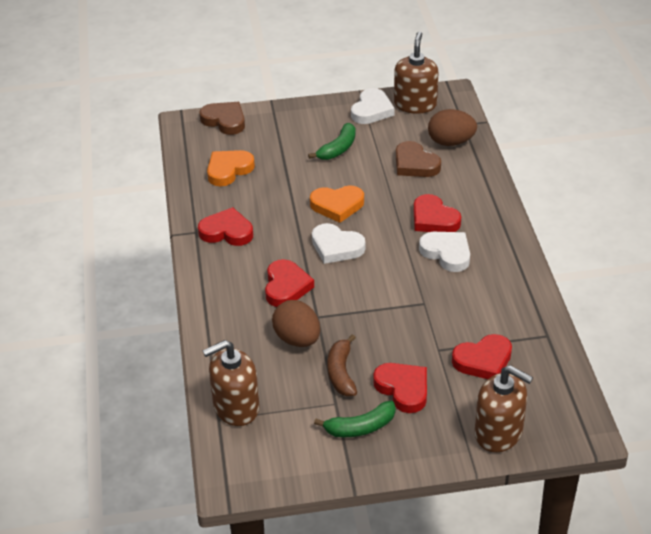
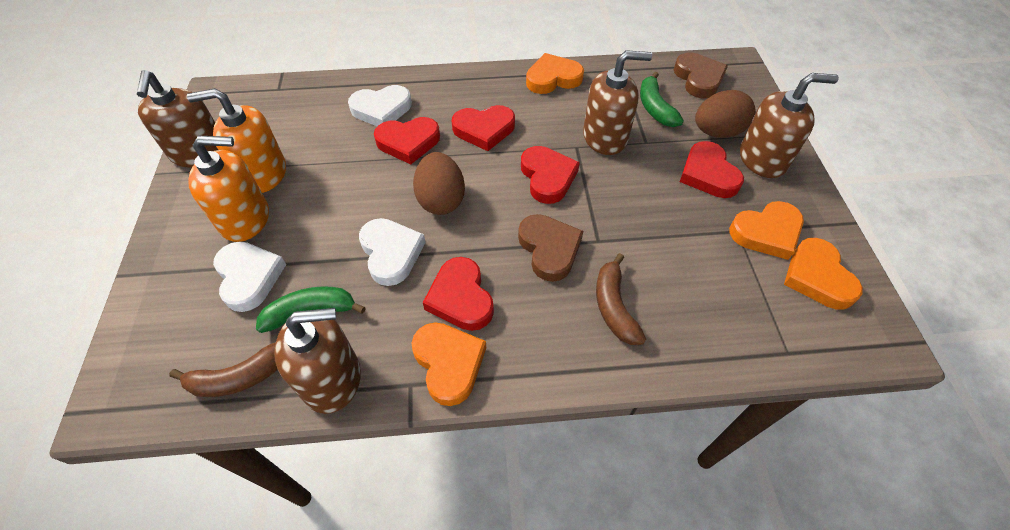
brown banana: [327,334,357,396] = 1 -> [169,342,278,397] [596,253,646,345] = 2
brown soap dispenser: [203,340,260,426] [394,31,438,114] [475,365,533,452] = 3 -> [137,70,218,168] [274,308,361,414] [583,50,652,155] [740,73,839,178] = 4
orange heart: [207,150,255,186] [310,186,364,223] = 2 -> [412,322,486,406] [526,53,584,94] [729,201,804,260] [784,238,863,310] = 4
orange soap dispenser: none = 0 -> [187,88,286,193] [188,136,269,242] = 2

